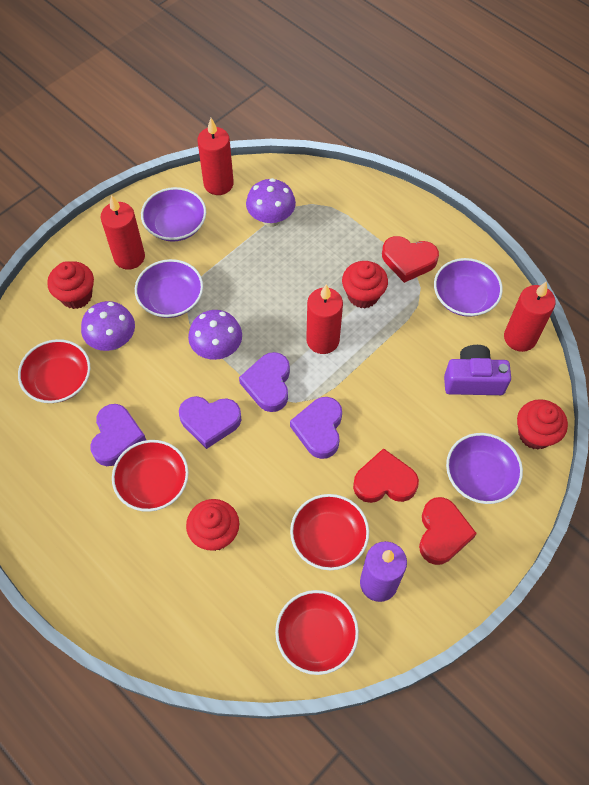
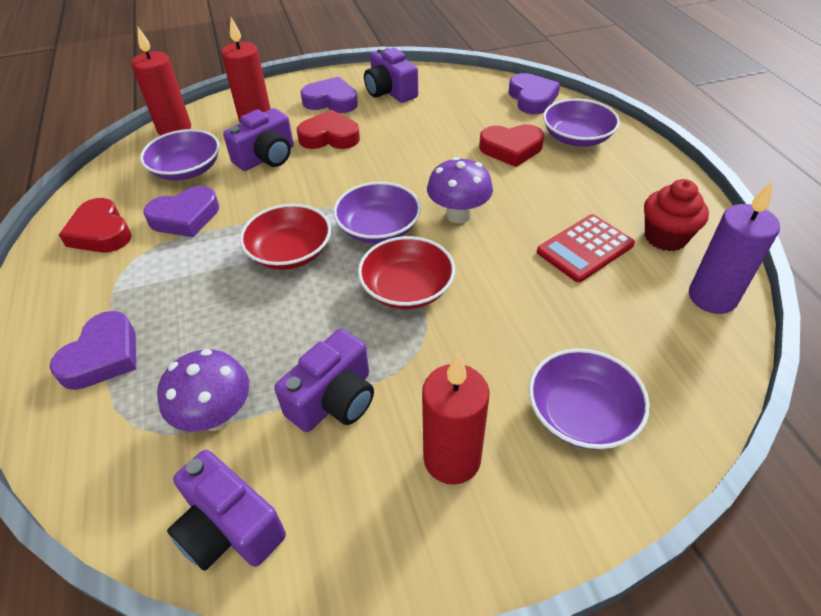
purple camera: [444,345,511,395] = 1 -> [167,450,286,571] [223,108,294,171] [274,329,374,432] [364,46,418,103] = 4
purple mushroom: [81,301,135,351] [188,310,242,360] [246,178,296,227] = 3 -> [157,349,249,432] [427,157,493,223] = 2
red bowl: [18,339,90,403] [112,440,189,512] [275,590,359,675] [290,494,369,570] = 4 -> [240,204,331,270] [358,236,455,309] = 2
red calculator: none = 0 -> [537,214,635,282] = 1
red candle: [100,195,145,270] [197,118,234,195] [306,284,343,354] [504,282,556,352] = 4 -> [131,27,191,136] [221,17,271,123] [422,354,489,485] = 3
red cupcake: [47,261,94,309] [186,499,239,551] [342,261,388,308] [517,399,568,450] = 4 -> [644,179,709,251] = 1

